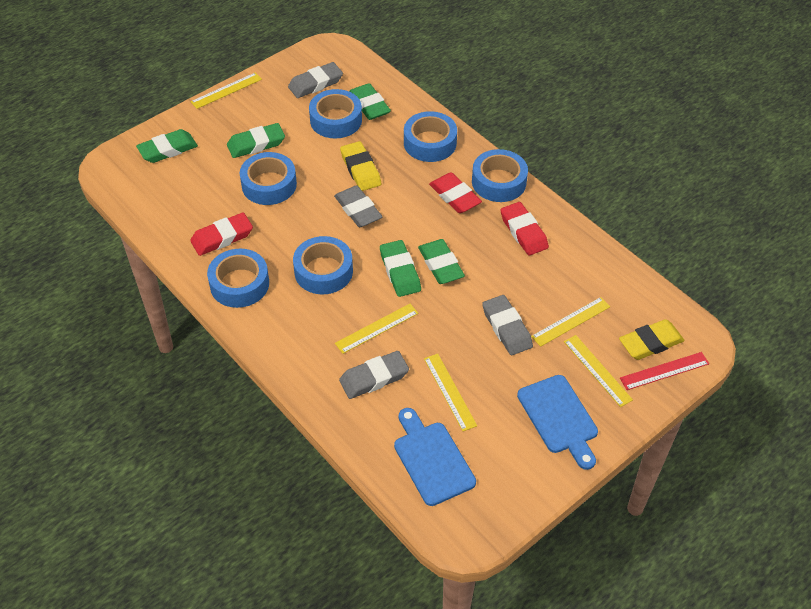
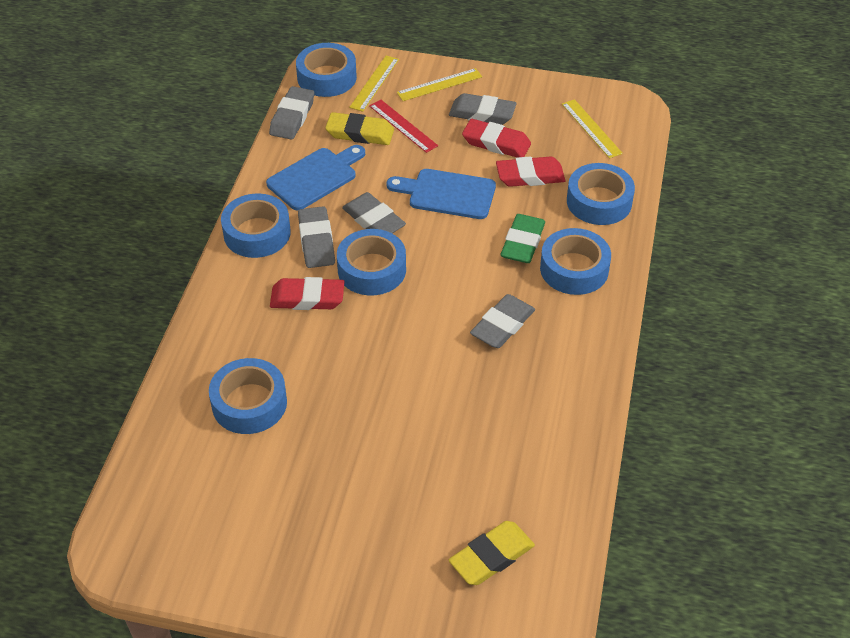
green eraser: [136,129,198,163] [227,123,285,158] [349,83,391,120] [380,240,421,297] [418,239,465,284] = 5 -> [501,214,545,263] = 1
grey eraser: [288,62,343,98] [334,186,382,227] [339,351,409,399] [482,295,533,355] = 4 -> [269,86,314,140] [298,206,335,268] [342,192,406,233] [449,93,517,125] [470,294,535,348] = 5
yellow ruler: [191,72,262,109] [335,304,419,354] [424,354,477,431] [531,297,610,347] [564,335,633,407] = 5 -> [349,56,399,112] [397,68,482,101] [562,99,623,159] = 3

